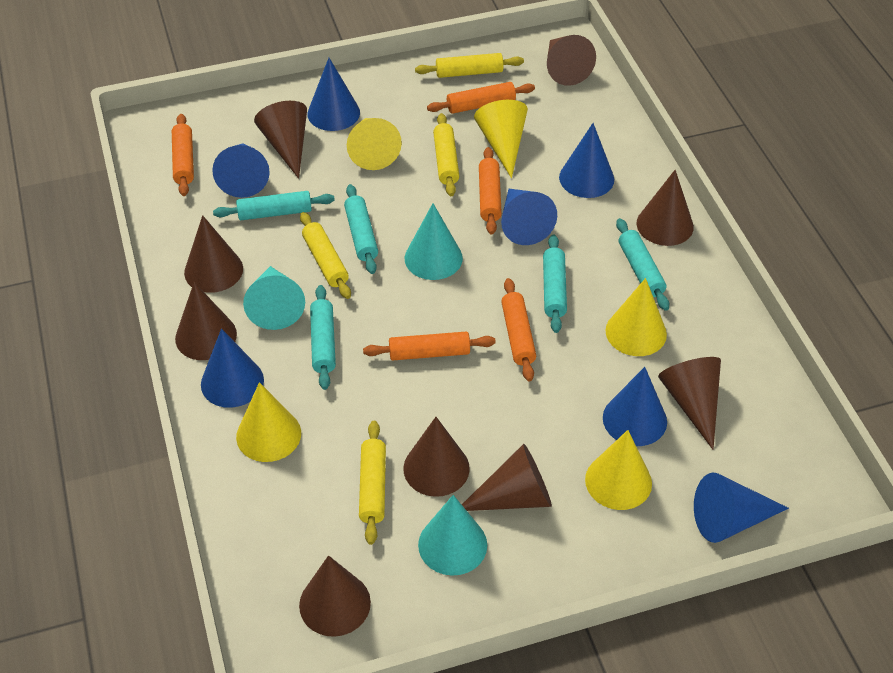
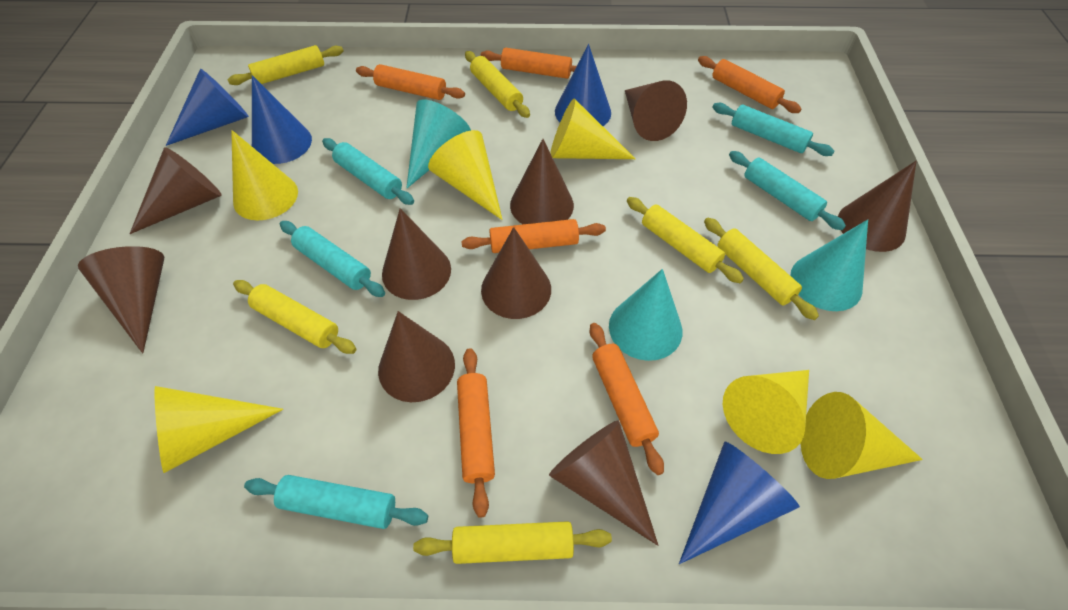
blue cone: [201,328,264,408] [212,144,270,198] [307,58,360,131] [501,189,557,245] [559,123,614,198] [603,367,667,446] [694,473,789,543] = 7 -> [166,69,249,146] [252,75,312,164] [555,44,611,126] [679,441,800,564] = 4
orange rolling pin: [172,114,194,196] [363,332,496,361] [427,82,535,114] [479,147,502,235] [501,278,536,382] = 5 -> [356,64,465,100] [457,348,495,518] [461,219,606,253] [481,48,577,79] [590,323,664,475] [698,56,801,113] = 6
yellow cone: [236,382,301,462] [347,118,402,170] [474,100,528,178] [585,430,652,510] [605,278,667,356] = 5 -> [155,386,283,473] [231,130,298,220] [428,130,503,220] [550,99,635,159] [723,370,809,454] [800,392,923,479] = 6
yellow rolling pin: [300,212,351,299] [359,421,386,545] [415,53,524,78] [433,113,459,196] = 4 -> [228,45,344,85] [233,280,356,354] [413,521,612,564] [465,51,530,118] [627,197,744,283] [704,218,819,320] = 6

